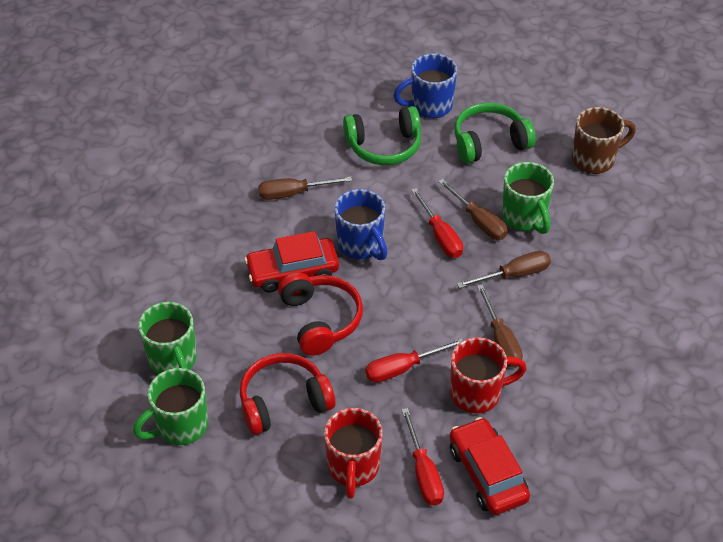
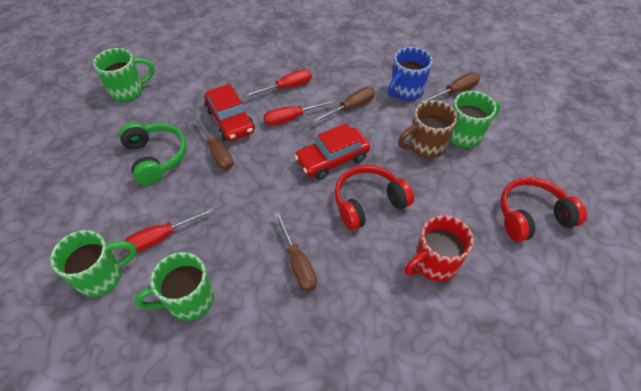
blue mug: [335,189,388,260] [393,54,457,118] = 2 -> [388,47,433,101] = 1
green headphones: [343,106,421,165] [454,103,536,163] = 2 -> [119,122,187,185] = 1
green mug: [133,368,208,445] [138,302,197,374] [502,162,554,234] = 3 -> [50,230,137,297] [93,48,155,102] [135,252,214,321] [450,91,501,148] = 4
red mug: [324,408,383,499] [450,337,527,413] = 2 -> [404,215,474,282] = 1

